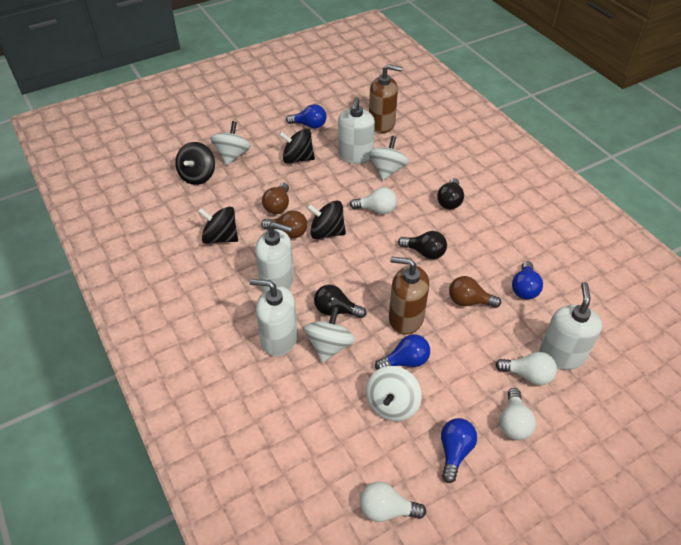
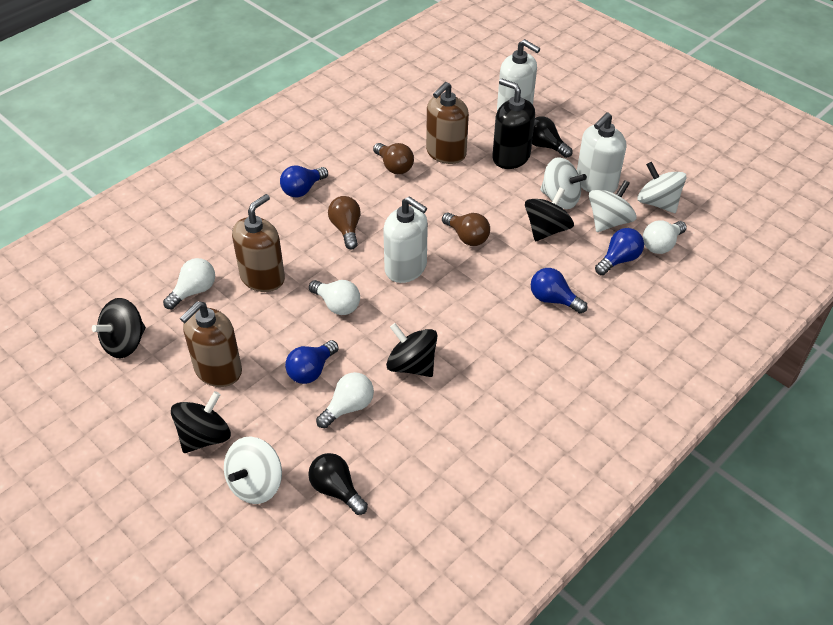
black light bulb: [314,285,366,318] [398,231,447,259] [437,178,464,209] = 3 -> [308,453,368,515] [532,116,573,158] = 2
black soap dispenser: none = 0 -> [492,79,535,169] = 1
brown soap dispenser: [369,64,403,133] [389,256,429,335] = 2 -> [180,301,242,387] [232,194,285,292] [426,82,469,164] = 3
white soap dispenser: [249,279,298,356] [255,222,294,291] [338,97,375,164] [540,282,602,370] = 4 -> [383,196,428,283] [497,39,540,110] [577,112,626,193] = 3

